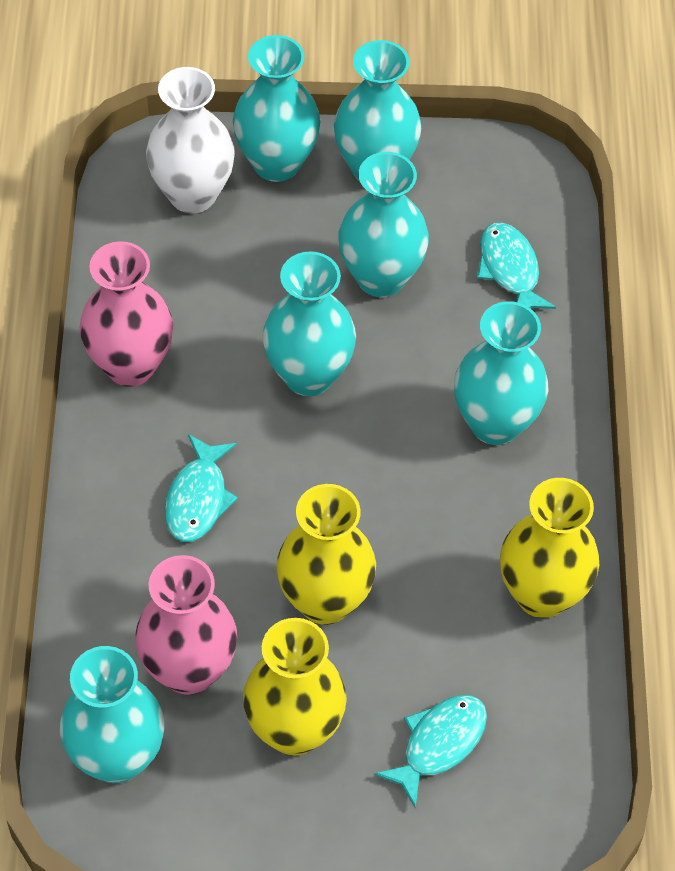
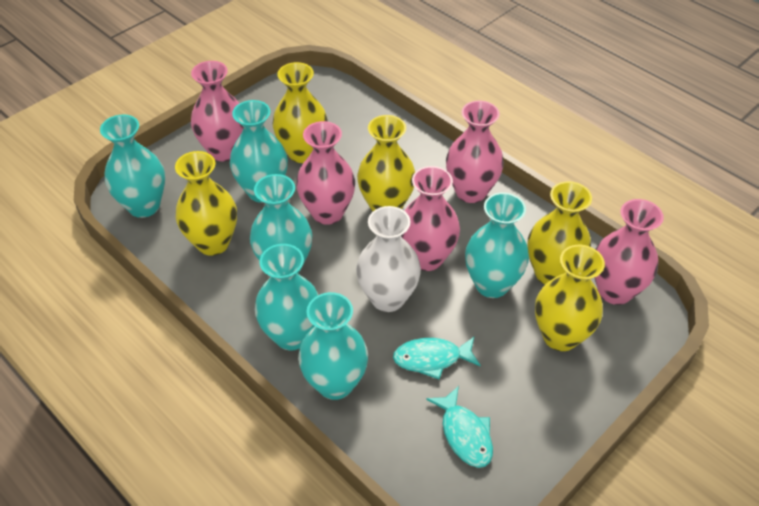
pink vase: [79,241,173,387] [135,555,237,695] = 2 -> [191,61,244,161] [296,121,355,225] [401,166,460,271] [446,101,504,203] [594,199,664,305] = 5
turquoise fish: [165,434,238,542] [374,695,487,808] [477,223,556,309] = 3 -> [393,337,481,379] [426,386,493,468] = 2
yellow vase: [243,618,347,756] [276,484,376,625] [500,478,599,618] = 3 -> [175,151,237,256] [272,62,328,163] [357,115,415,212] [527,181,592,285] [535,245,605,351] = 5

